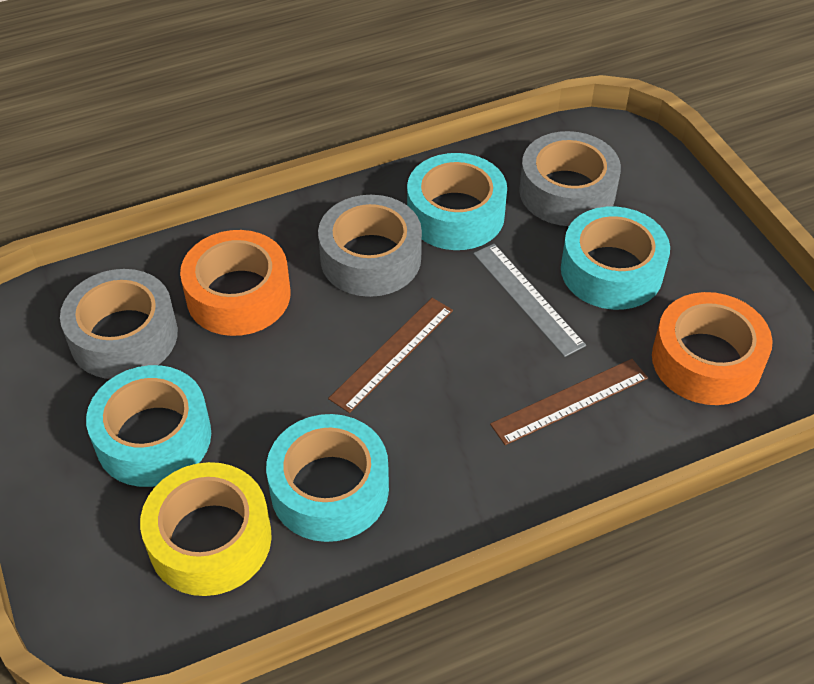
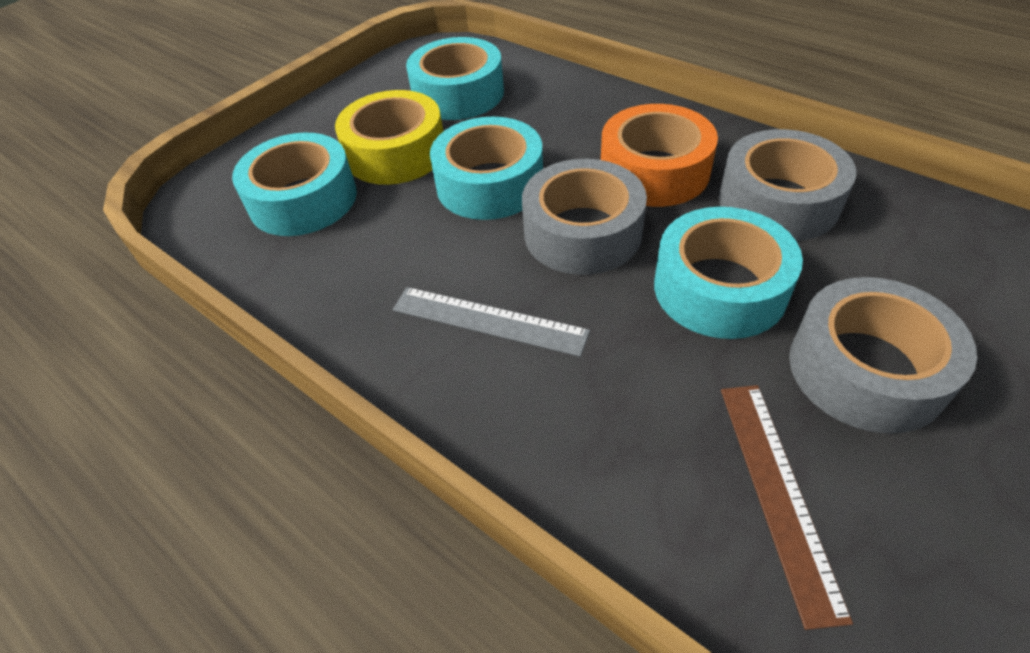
brown ruler: [328,298,453,413] [490,359,648,445] = 2 -> [721,385,853,630] = 1
orange tape: [180,230,290,336] [652,292,773,405] = 2 -> [601,104,718,207] = 1

